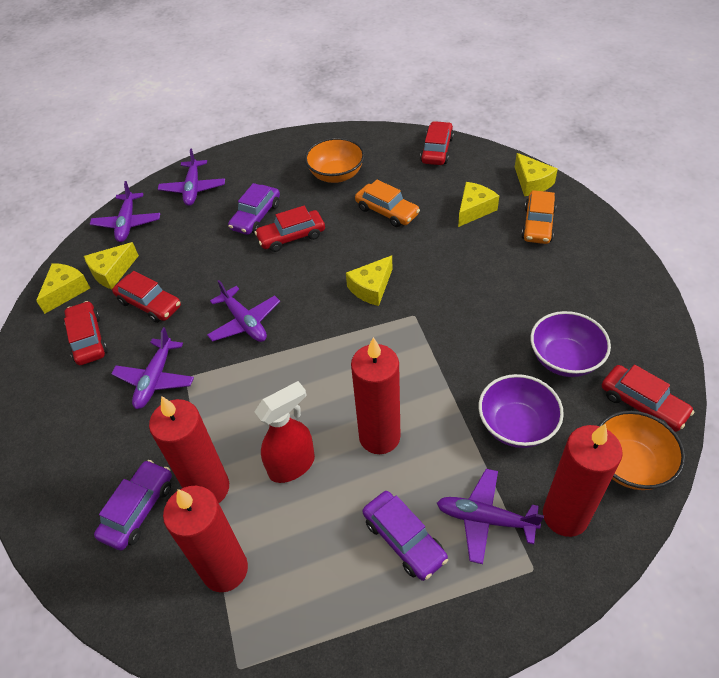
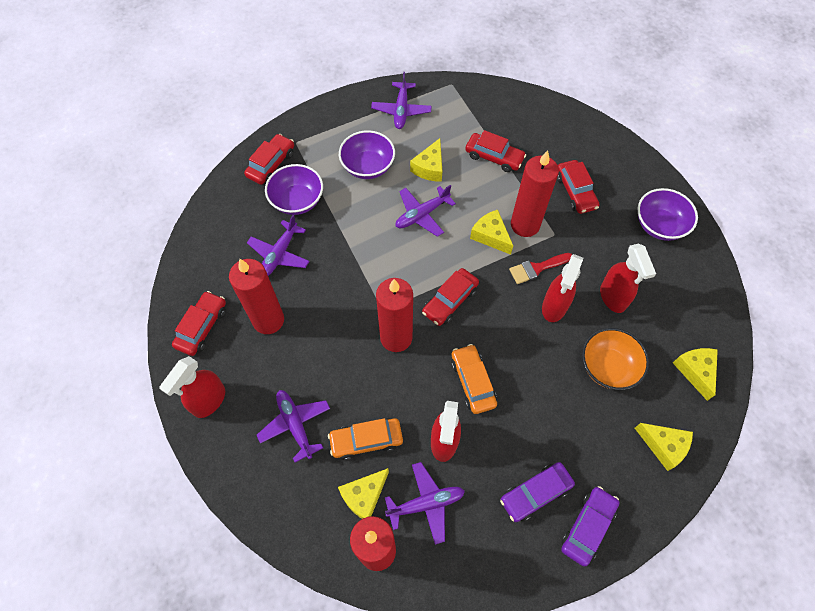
orange bowl: [305,138,365,183] [598,411,685,490] = 2 -> [582,328,649,390] = 1
purple bowl: [479,374,564,448] [530,311,611,377] = 2 -> [265,164,323,215] [339,130,395,179] [637,188,698,241] = 3
purple car: [94,460,172,551] [228,183,280,235] [363,491,448,581] = 3 -> [500,462,575,522] [561,486,620,567] = 2
red brush: none = 0 -> [509,253,572,284] = 1
red spray bottle: [255,381,315,483] = 1 -> [159,356,225,418] [431,401,461,462] [542,254,583,322] [600,244,656,313] = 4

